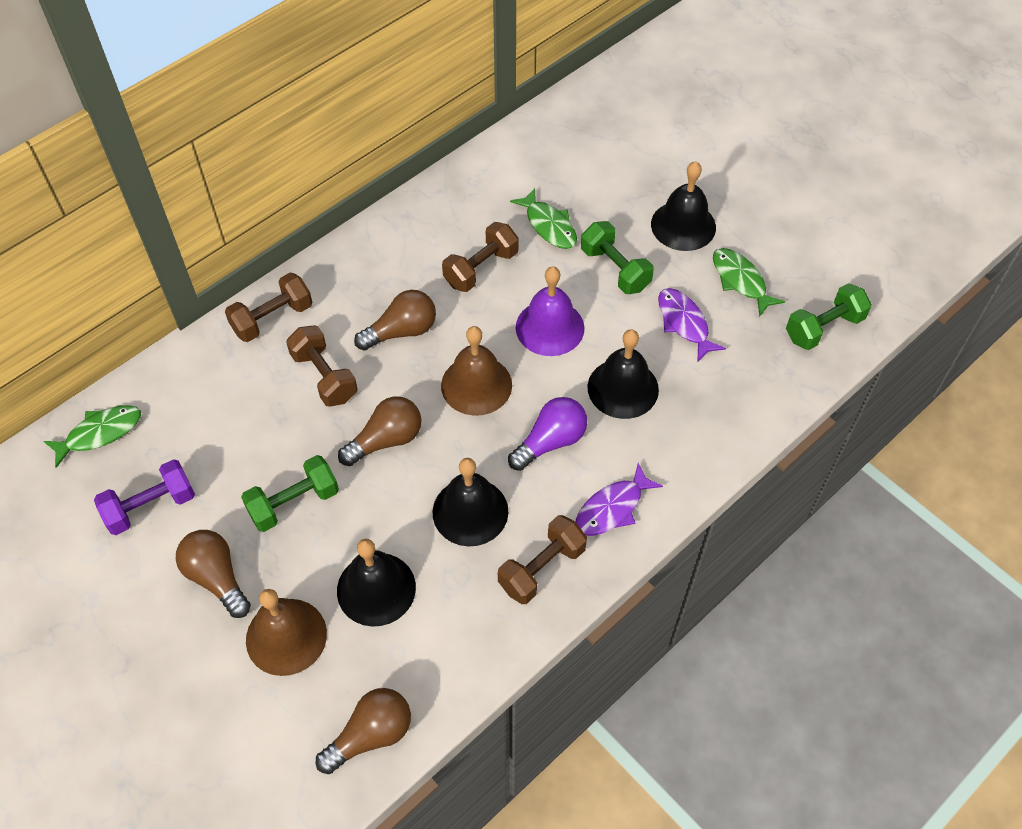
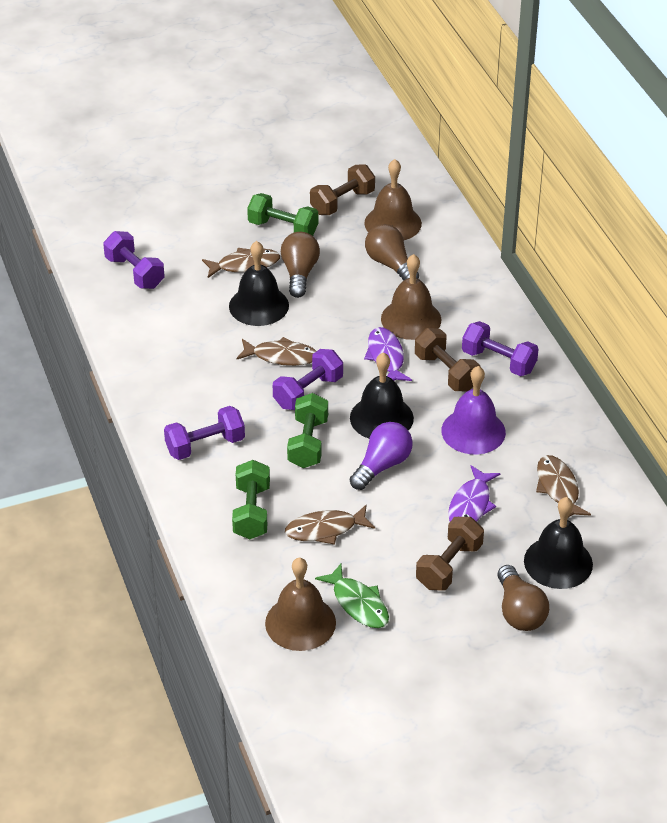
black bell: [337,539,416,627] [433,458,508,547] [587,329,659,419] [651,161,716,251] = 4 -> [229,241,289,326] [350,352,414,439] [524,497,593,589] = 3
brown bell: [246,589,327,676] [441,326,512,416] = 2 -> [265,558,336,651] [364,159,422,240] [381,254,441,340] = 3
brown dumbbell: [225,273,312,342] [286,325,357,406] [442,222,519,292] [498,515,587,604] = 4 -> [310,165,375,215] [415,328,480,391] [416,517,484,591] = 3
brown fish: none = 0 -> [202,248,280,278] [236,337,316,366] [285,505,375,545] [536,455,591,517] = 4
brown light bulb: [176,530,251,618] [316,688,411,774] [338,396,421,466] [354,290,436,350] = 4 -> [281,232,320,298] [365,224,419,281] [497,565,549,631] = 3
green fish: [43,405,141,468] [510,188,577,249] [713,248,785,317] = 3 -> [315,564,389,628] = 1
purple dumbbell: [94,459,195,535] = 1 -> [103,231,165,289] [164,406,245,460] [273,349,343,410] [462,321,539,376] = 4

